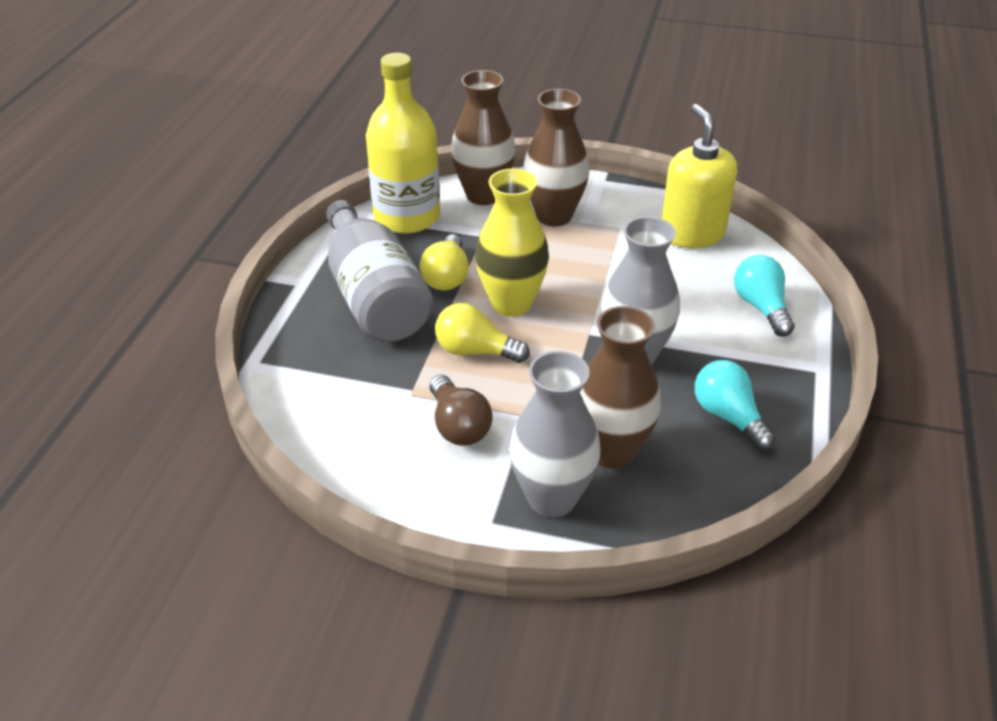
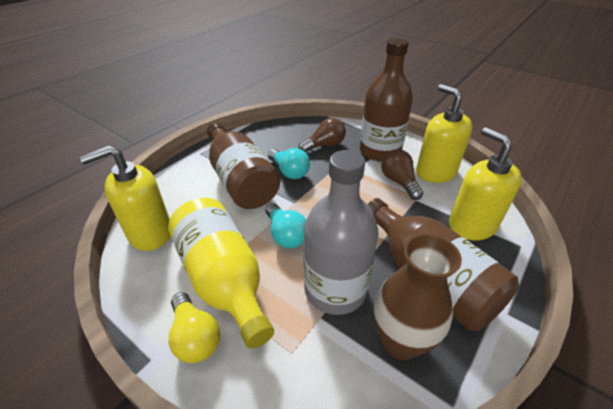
brown bottle: none = 0 -> [207,123,280,209] [360,38,413,162] [368,198,519,331] = 3
brown light bulb: [430,374,492,446] = 1 -> [298,118,346,153] [381,149,423,200] = 2
brown vase: [451,70,515,205] [523,89,590,226] [580,306,661,469] = 3 -> [374,233,462,360] = 1
grey vase: [509,351,601,517] [601,216,680,365] = 2 -> none = 0
yellow light bulb: [420,234,469,291] [435,303,530,363] = 2 -> [169,292,220,363] = 1
yellow soap dispenser: [662,104,737,248] = 1 -> [80,146,170,251] [416,84,472,183] [449,127,522,240] = 3
yellow vase: [475,169,549,317] = 1 -> none = 0

